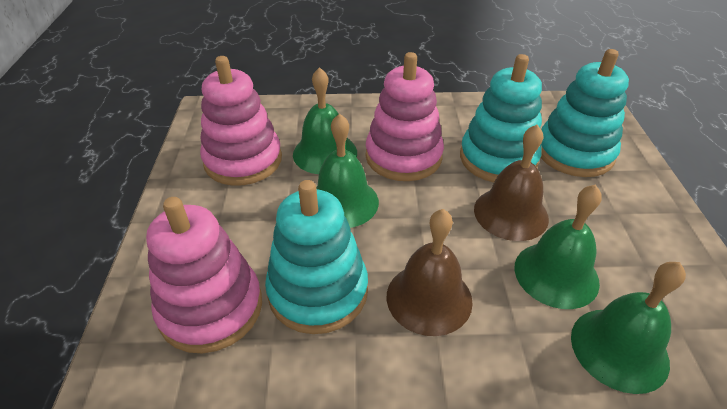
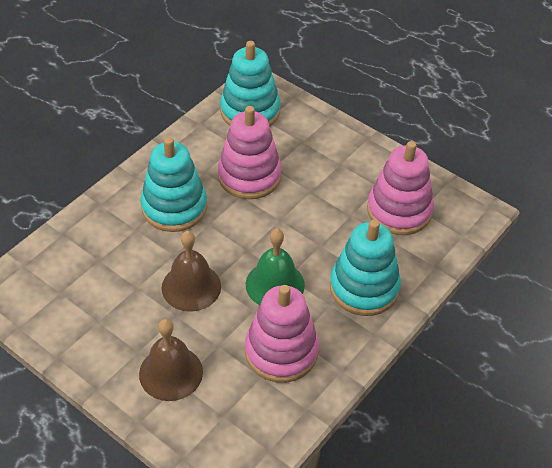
green bell: [293,67,357,174] [316,113,379,228] [514,184,602,309] [571,262,686,394] = 4 -> [246,229,305,305] = 1

